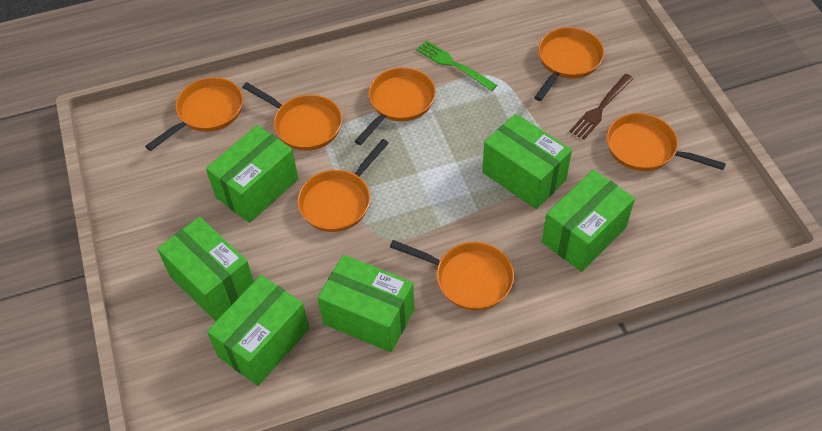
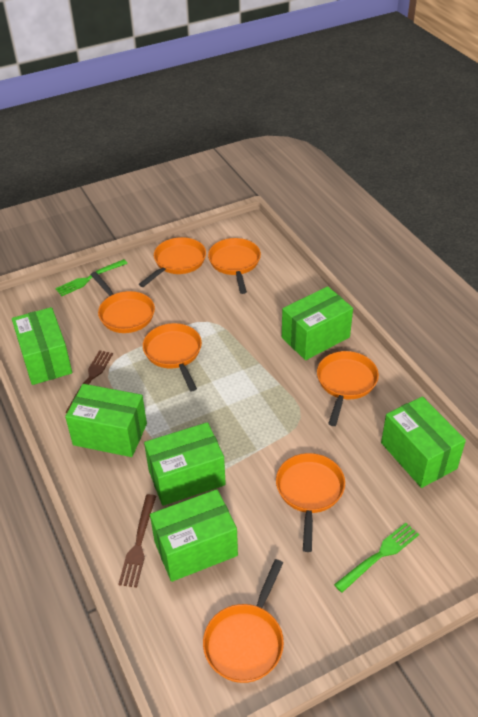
brown fork: [569,74,634,140] = 1 -> [66,350,113,413] [118,494,156,588] = 2
green fork: [416,40,497,91] = 1 -> [55,259,128,296] [334,523,419,593] = 2

